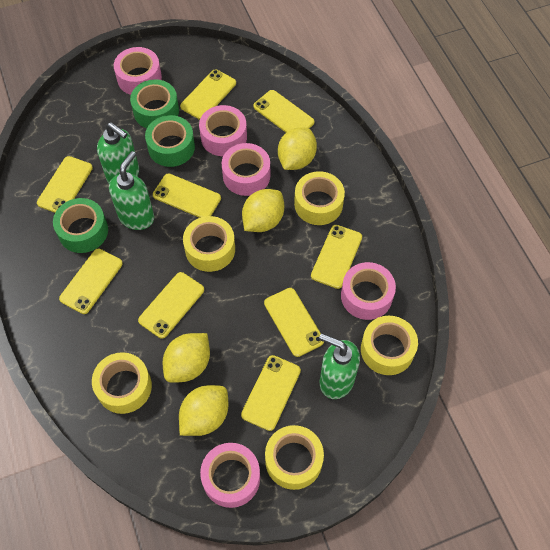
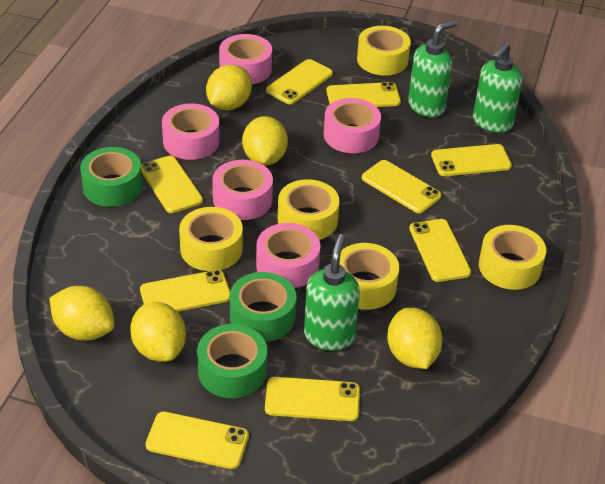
yellow lemon: [163,333,210,383] [179,385,228,436] [242,189,284,232] [278,127,317,170] = 4 -> [49,286,115,341] [130,302,186,362] [206,65,252,110] [242,116,288,166] [387,308,442,369] = 5

